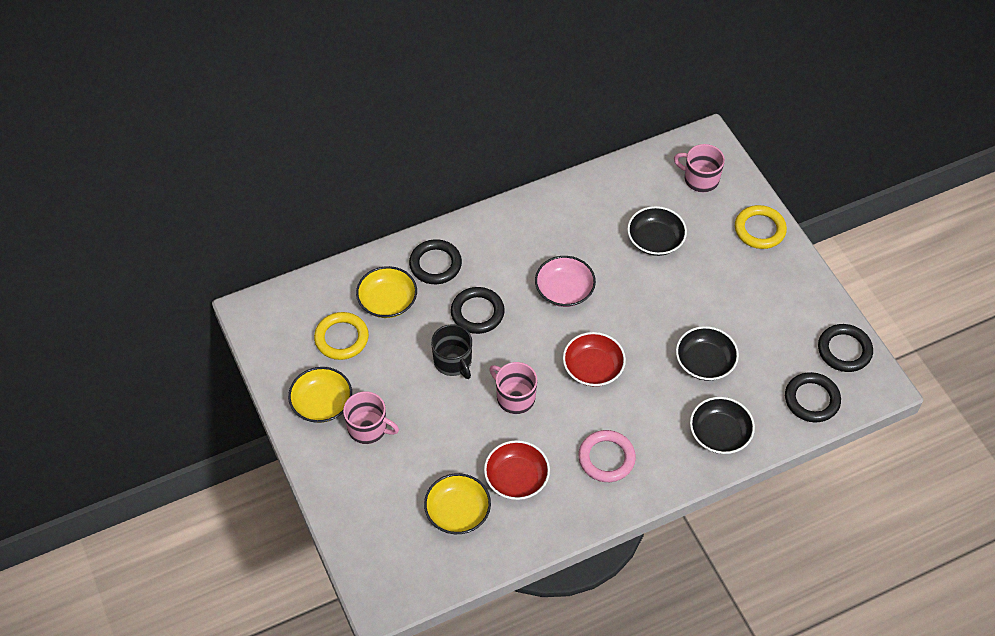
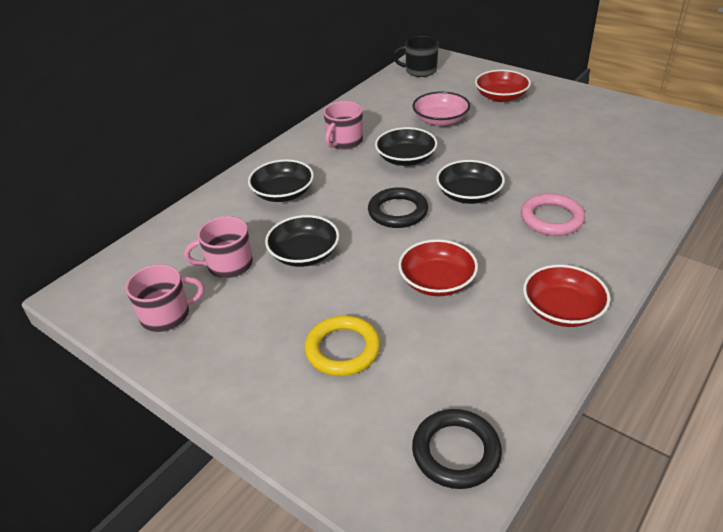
black bowl: [627,206,687,256] [676,326,739,381] [690,397,755,454] = 3 -> [248,159,314,202] [265,215,339,267] [375,127,437,166] [436,160,505,204] = 4
black ring: [409,239,462,284] [451,287,505,334] [785,372,841,422] [818,324,873,372] = 4 -> [368,187,428,228] [412,409,502,489] = 2
red bowl: [484,440,550,500] [563,332,626,387] = 2 -> [398,239,478,296] [475,70,531,102] [523,265,610,327] = 3
yellow bowl: [288,367,352,423] [356,266,417,318] [424,473,491,534] = 3 -> none = 0
yellow ring: [314,312,369,360] [735,205,787,249] = 2 -> [305,316,380,376] = 1

